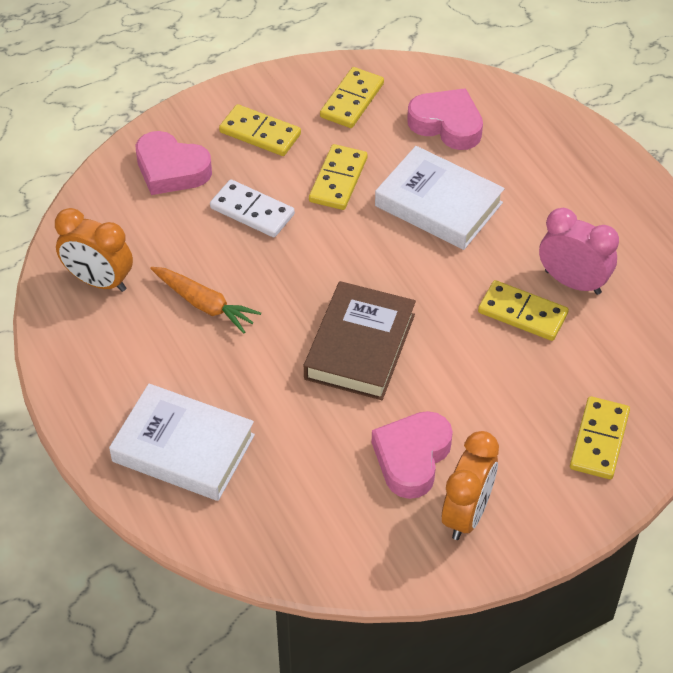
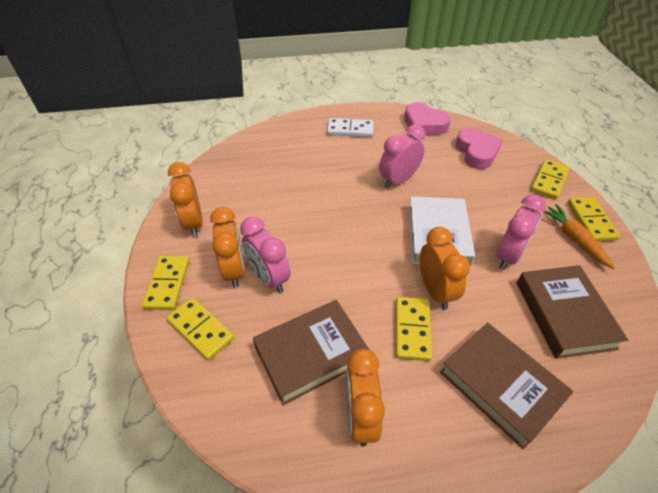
brown book: [304,281,416,400] = 1 -> [253,300,369,405] [440,323,573,449] [517,265,628,359] = 3
orange clock: [55,208,133,292] [442,431,499,540] = 2 -> [168,162,203,237] [210,207,245,288] [346,348,385,446] [420,227,470,310] = 4
pink clock: [539,208,619,295] = 1 -> [240,217,291,293] [379,124,425,189] [497,194,546,270] = 3
pink heart: [136,131,212,195] [372,411,453,499] [407,88,483,150] = 3 -> [404,102,451,135] [455,128,503,169] = 2
white book: [109,383,255,501] [375,146,505,250] = 2 -> [408,196,475,267] = 1

